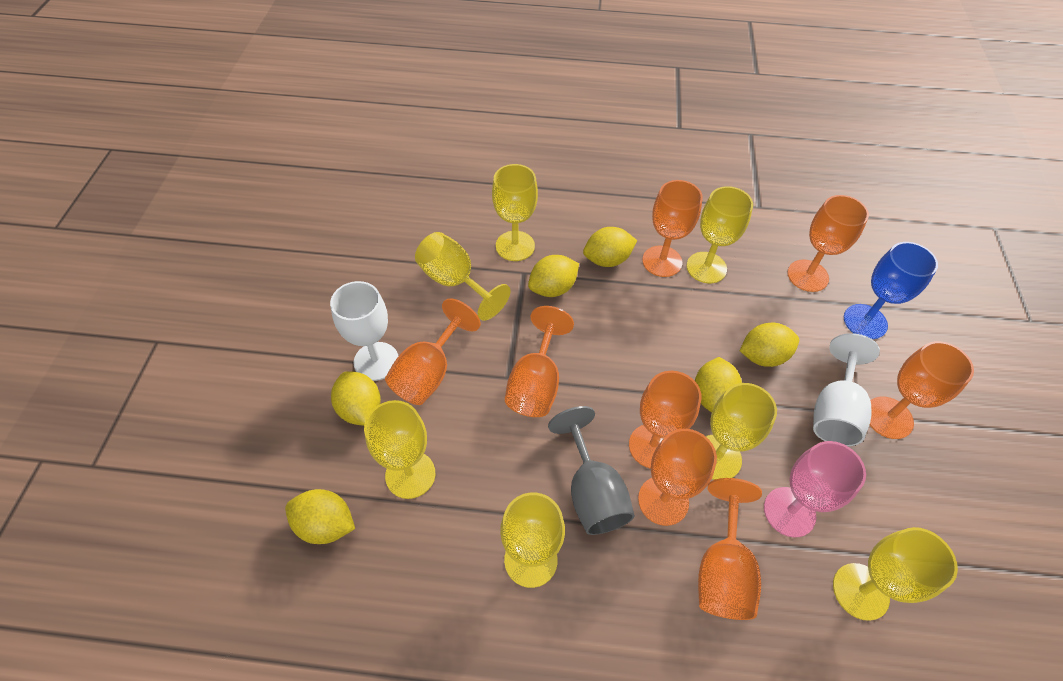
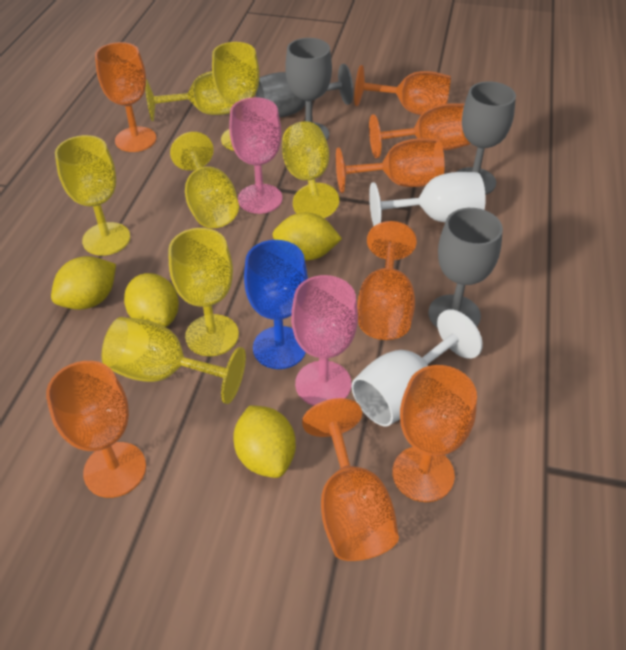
grey goblet: [548,406,635,535] = 1 -> [256,64,353,117] [285,38,332,141] [428,208,503,328] [456,81,516,195] = 4
pink goblet: [764,441,866,537] = 1 -> [229,97,283,214] [291,275,358,406] = 2
yellow lemon: [285,489,355,544] [331,371,381,426] [528,255,579,297] [583,227,637,267] [695,357,742,413] [740,323,799,367] = 6 -> [51,256,116,310] [124,273,179,327] [233,405,296,478] [272,212,342,261] = 4

